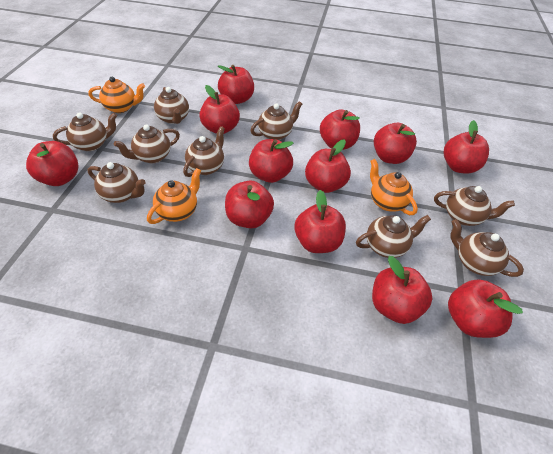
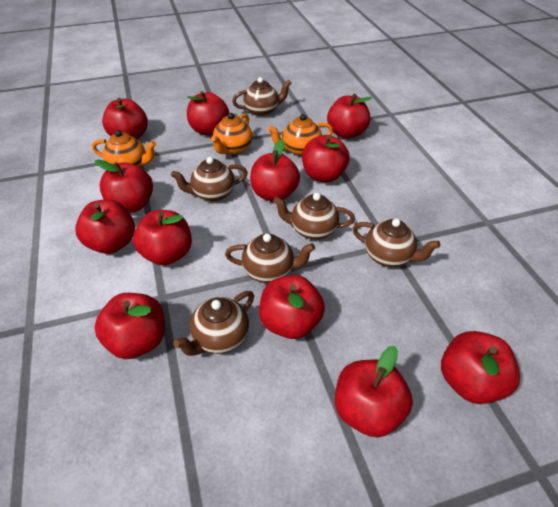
brown teapot: [53,112,117,151] [88,162,146,203] [114,124,180,163] [154,87,189,124] [183,126,225,177] [250,101,302,140] [356,215,431,258] [434,186,515,226] [450,219,524,277] = 9 -> [171,157,248,202] [173,291,254,356] [225,234,315,283] [232,77,291,117] [273,193,355,240] [352,219,440,267] = 6

